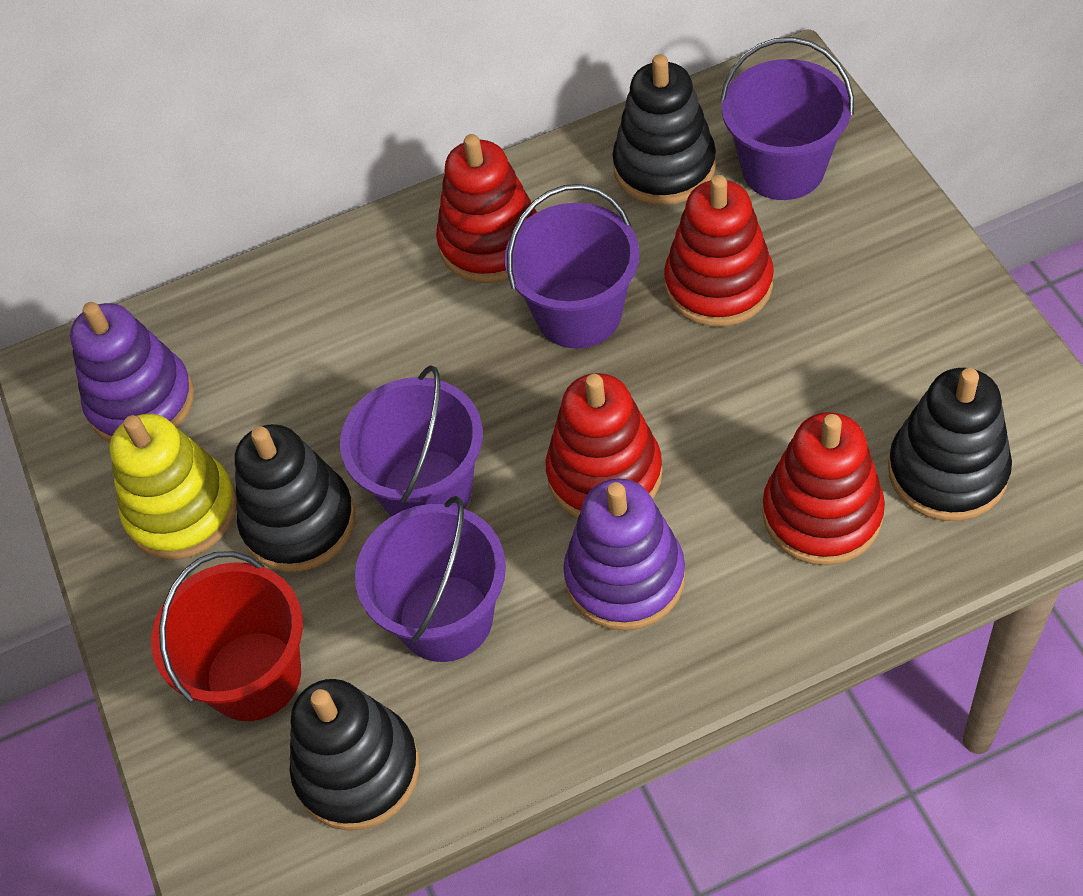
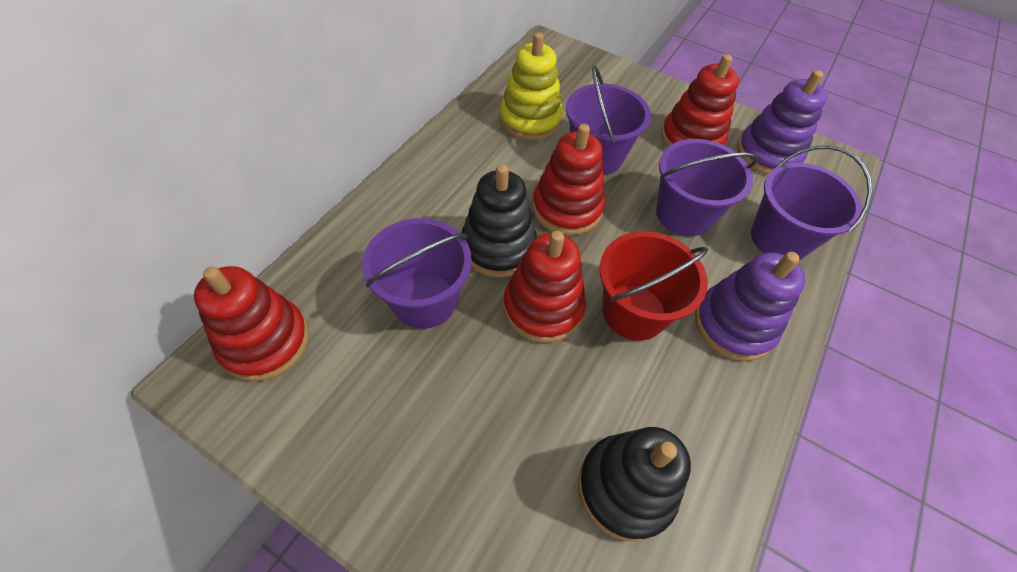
black stacking toy: [235,424,355,572] [290,679,420,831] [612,54,716,205] [888,368,1012,521] = 4 -> [462,164,537,277] [578,427,691,541] = 2

